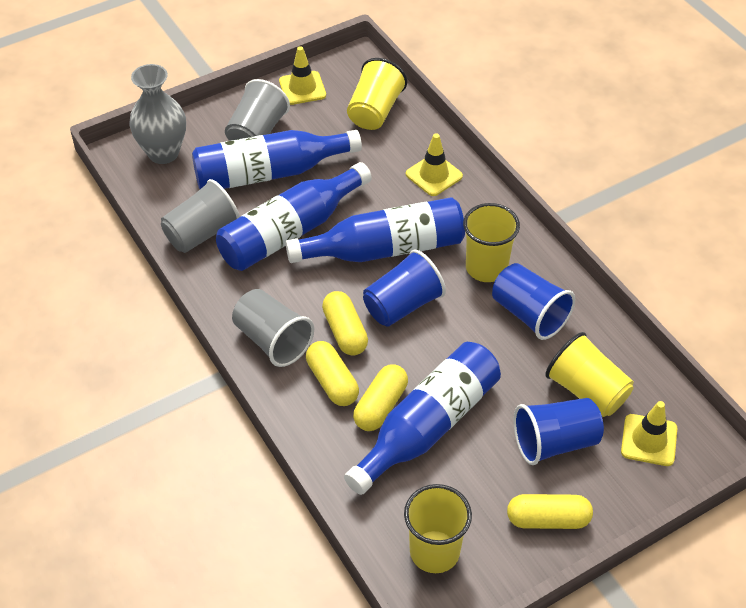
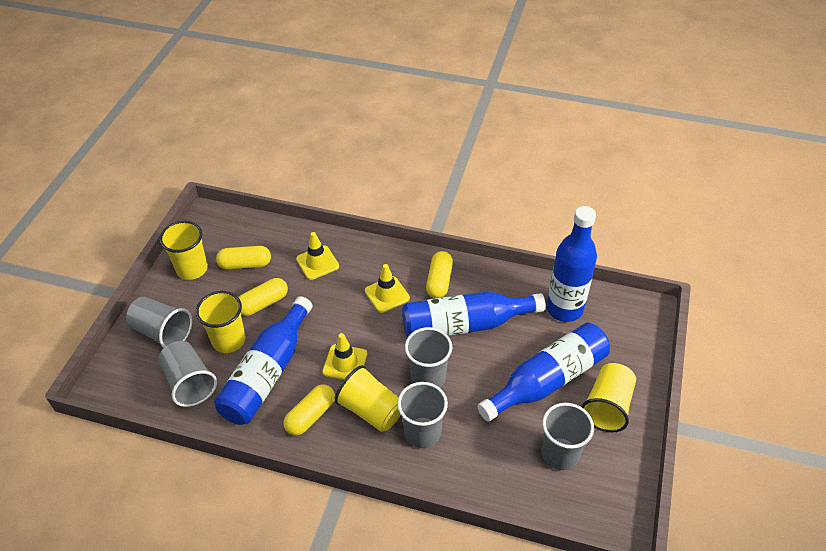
blue cup: [363,250,446,327] [492,263,575,340] [514,398,604,465] = 3 -> none = 0
grey cup: [161,179,240,253] [225,79,290,141] [232,289,314,367] = 3 -> [126,297,192,348] [158,341,217,407] [397,382,448,448] [405,327,452,388] [542,403,594,470] = 5
grey vase: [129,64,186,164] = 1 -> none = 0

